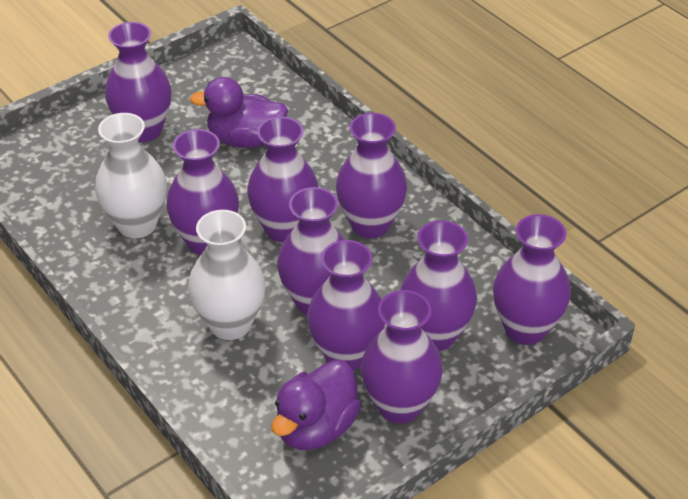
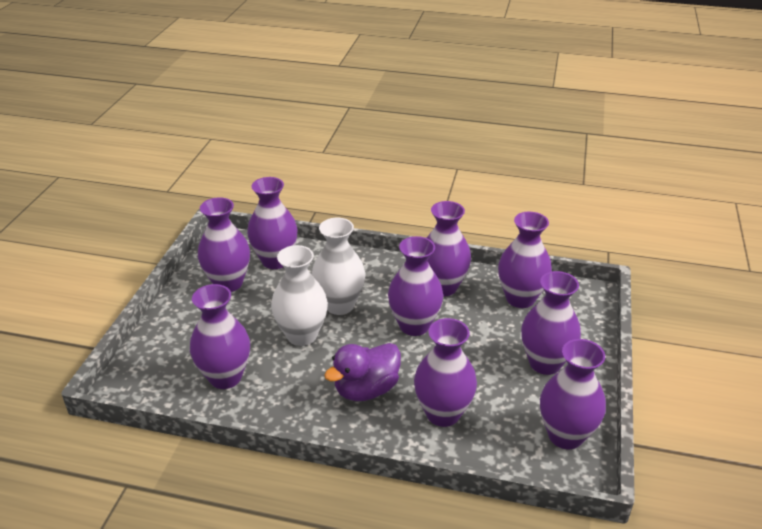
purple duck: [190,77,288,148] [272,360,361,450] = 2 -> [324,343,401,401] = 1

